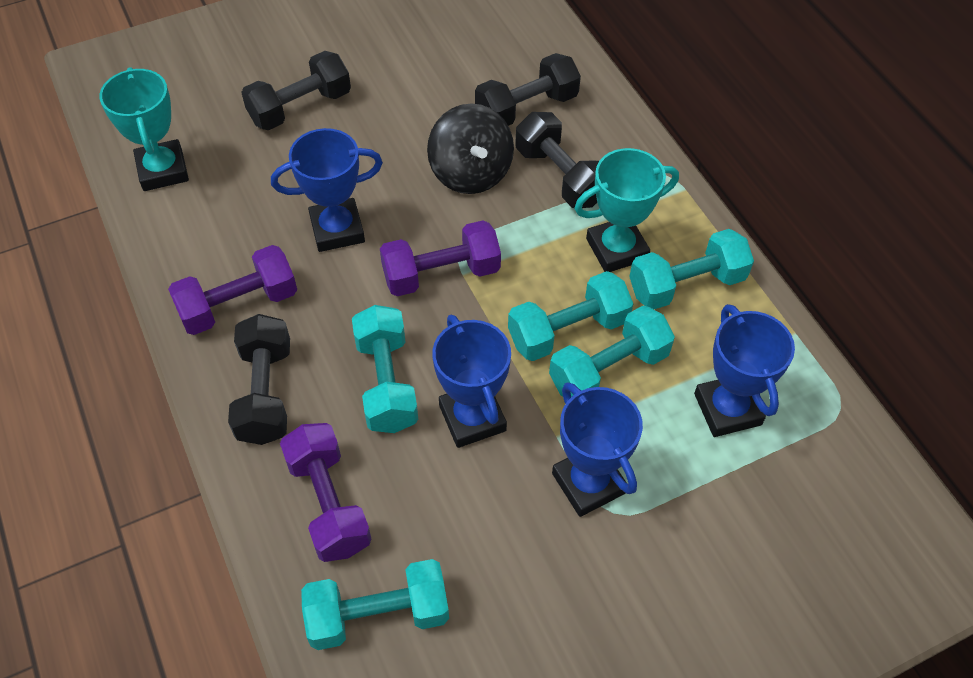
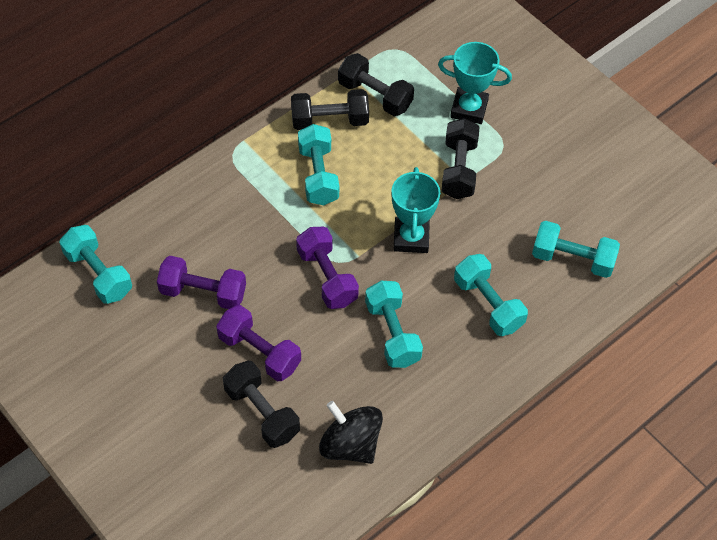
blue trophy: [271,128,383,252] [432,315,511,448] [552,382,643,517] [694,304,795,437] = 4 -> none = 0

